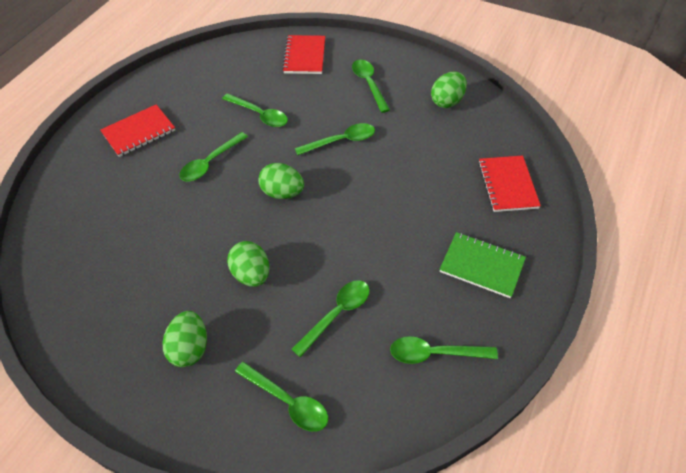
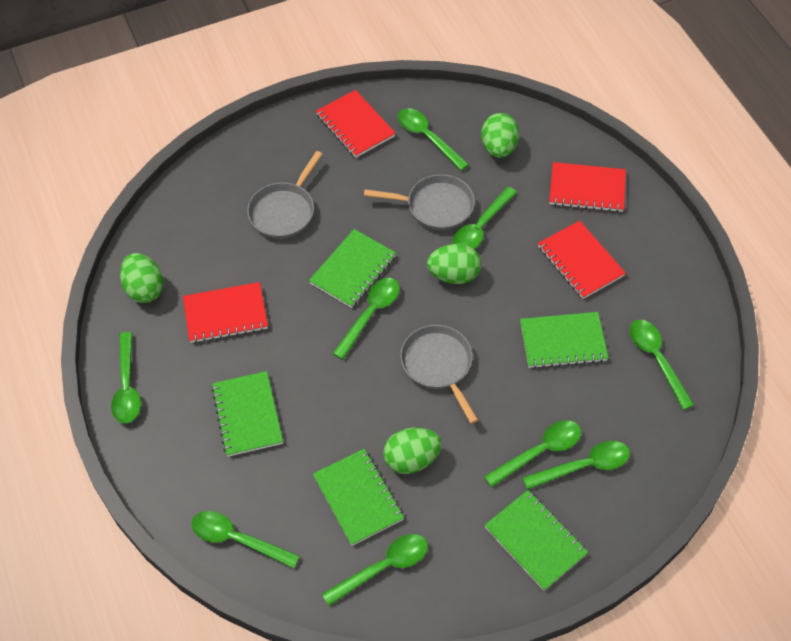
green notebook: [439,232,526,298] = 1 -> [211,371,283,457] [309,229,396,308] [313,449,404,546] [484,490,588,591] [520,312,608,368] = 5
green spoon: [179,132,248,182] [222,93,288,127] [235,362,328,432] [291,280,369,357] [295,123,375,155] [352,60,390,113] [390,336,498,364] = 7 -> [111,332,141,423] [191,511,300,568] [322,534,428,606] [332,278,400,360] [398,108,469,171] [452,187,517,249] [484,420,581,487] [522,441,630,490] [629,319,694,410] = 9
grey pan: none = 0 -> [247,151,322,239] [364,174,475,230] [400,325,478,424] = 3
red notebook: [100,104,175,157] [282,35,325,74] [478,156,541,212] = 3 -> [183,282,268,343] [316,90,396,158] [538,221,626,299] [549,162,626,212] = 4

